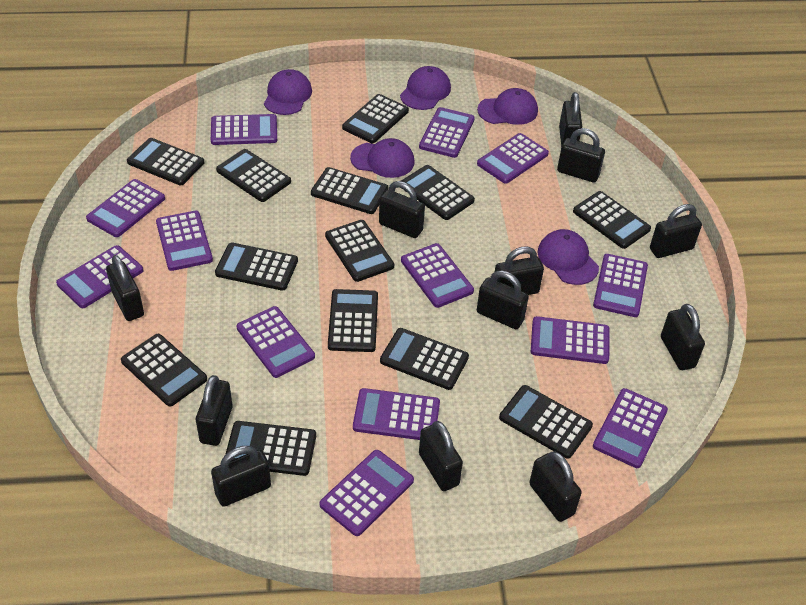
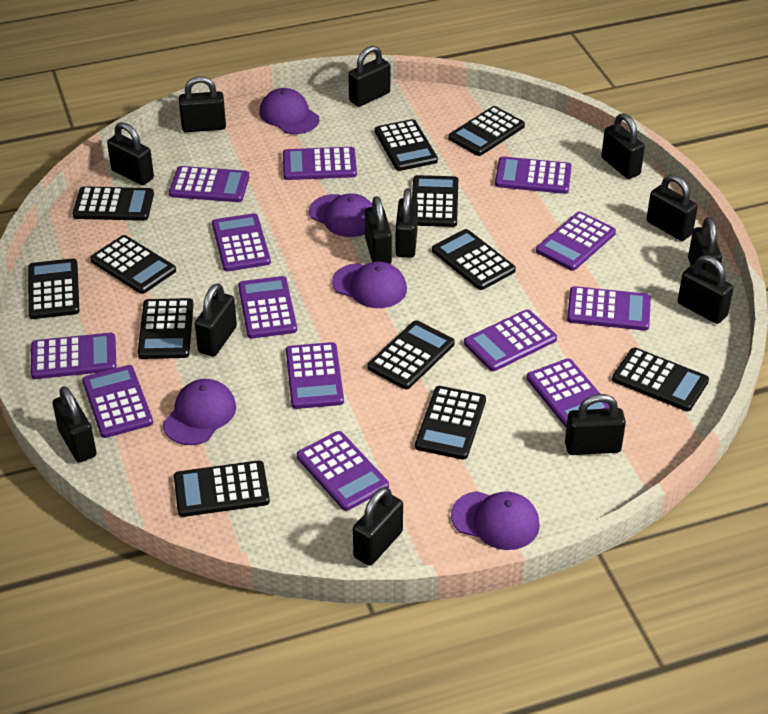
black calculator: [121,334,207,406] [127,138,205,185] [215,243,298,291] [216,149,291,202] [225,421,316,476] [311,167,388,214] [325,220,394,282] [328,289,378,352] [342,94,409,143] [380,328,469,390] [401,165,475,220] [499,385,593,459] [573,191,651,249] = 13 -> [28,258,79,319] [73,186,154,221] [90,235,176,294] [138,298,193,359] [174,460,270,517] [368,320,455,389] [375,119,438,171] [412,175,458,227] [415,386,486,460] [432,229,516,290] [448,106,525,156] [612,348,709,411] = 12
black padlock: [106,255,144,321] [196,375,233,446] [211,446,271,507] [379,181,425,238] [419,421,463,491] [477,270,529,329] [495,247,544,295] [529,451,582,522] [557,128,605,182] [559,92,582,147] [650,204,702,258] [661,304,705,370] = 12 -> [52,386,96,462] [107,122,154,185] [179,76,226,132] [195,283,237,357] [348,46,390,107] [353,487,403,566] [365,196,392,264] [395,188,418,258] [565,394,626,455] [601,113,645,179] [647,175,698,241] [678,255,734,324] [688,217,722,277] = 13

